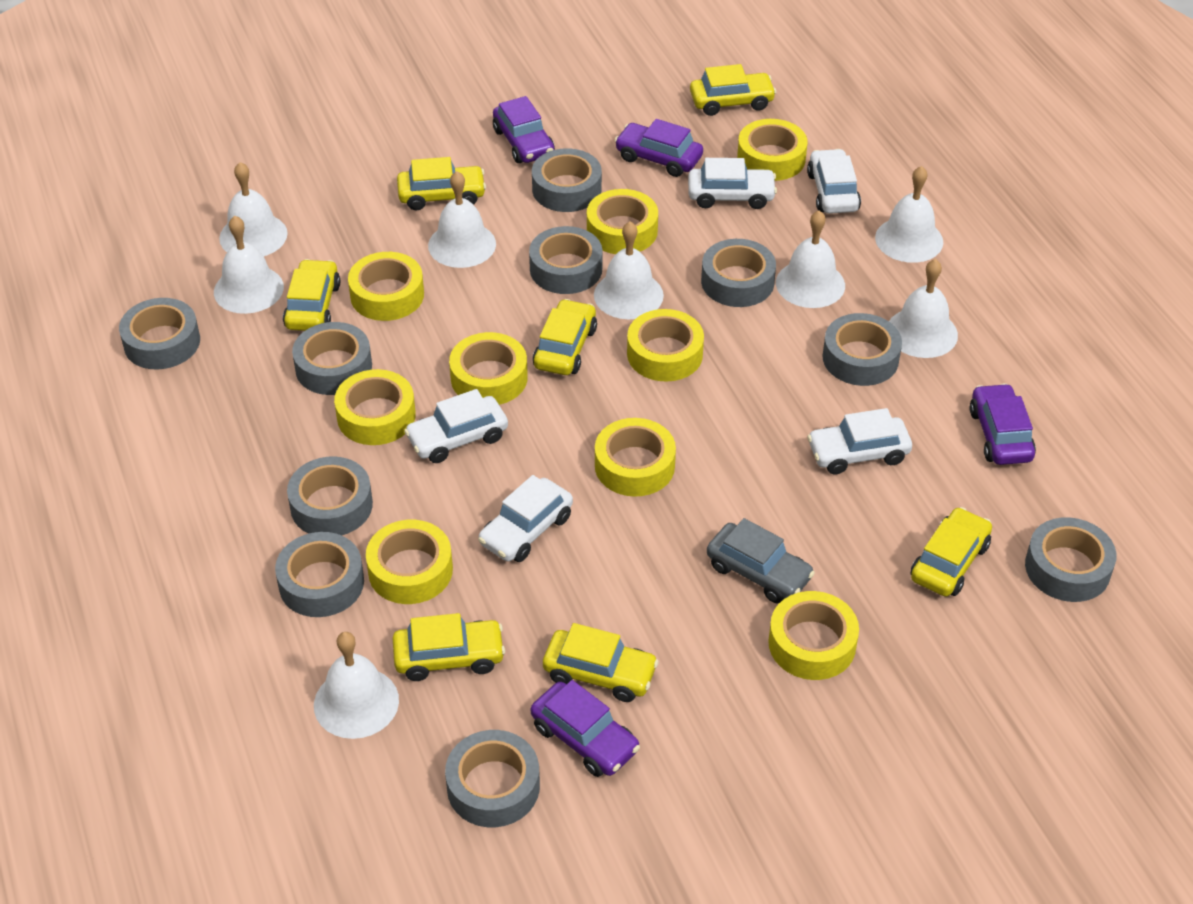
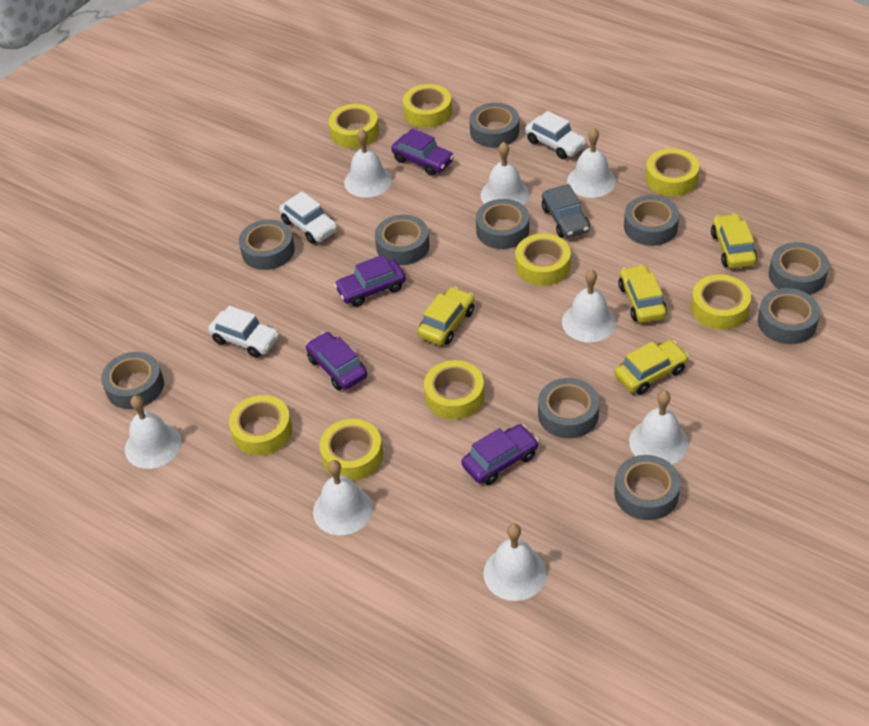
white car: [404,389,508,463] [478,475,573,562] [688,158,777,209] [807,149,861,214] [807,408,912,474] = 5 -> [208,306,279,358] [279,191,338,244] [525,111,587,159] = 3
yellow car: [283,259,340,331] [392,613,505,681] [397,157,486,210] [533,299,597,375] [543,623,659,702] [690,64,776,116] [911,507,992,597] = 7 -> [417,287,475,345] [614,340,689,395] [618,264,667,323] [711,214,757,268] = 4
yellow tape: [334,369,416,445] [348,252,424,321] [366,520,453,604] [449,332,528,405] [587,189,658,254] [595,418,676,497] [627,309,704,382] [737,119,807,181] [768,591,859,680] = 9 -> [229,395,292,456] [319,419,383,481] [329,104,379,148] [403,84,452,128] [424,360,484,419] [515,234,571,286] [645,148,699,196] [691,275,751,330] = 8

